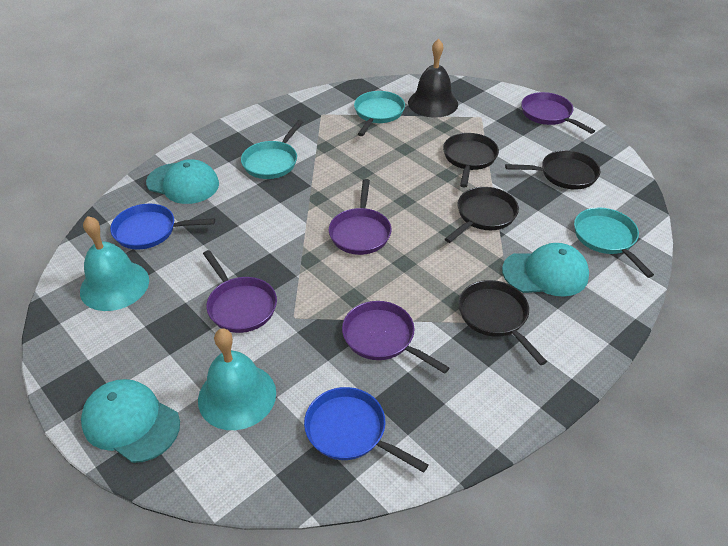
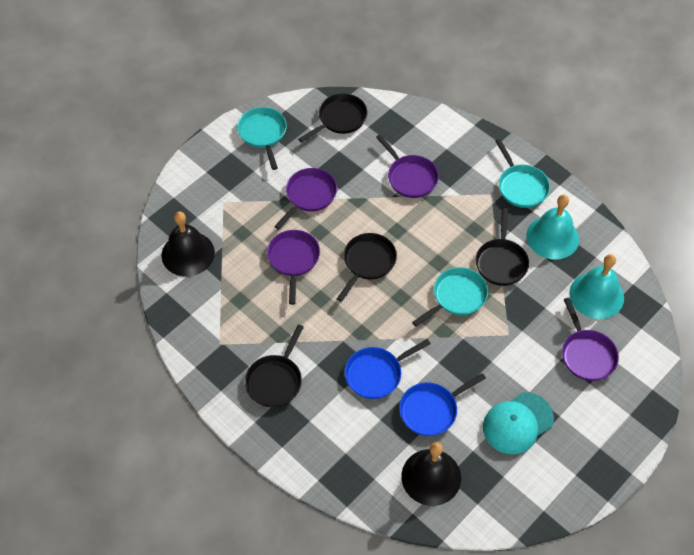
black bell: [408,39,458,118] = 1 -> [161,211,215,276] [401,442,461,506] = 2
turquoise cap: [81,379,180,463] [146,159,219,204] [502,243,589,297] = 3 -> [483,392,554,454] = 1

